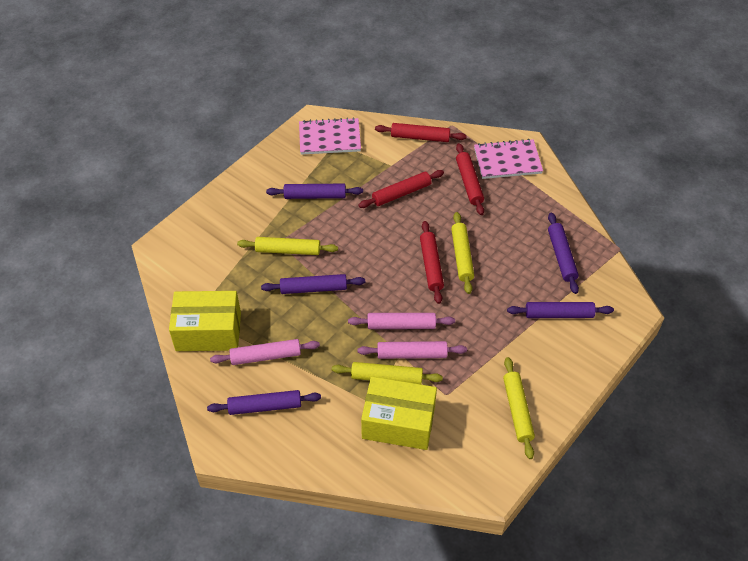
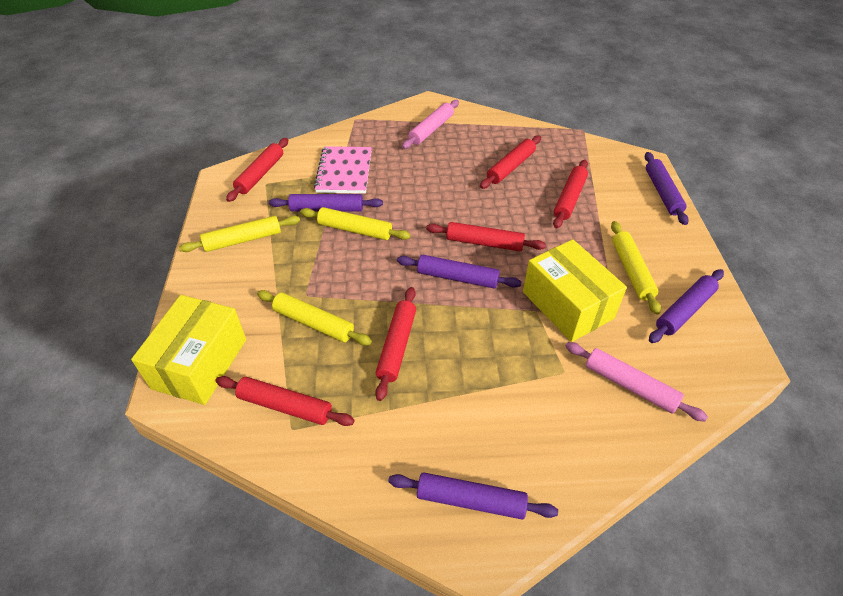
pink notebook: [299,117,361,155] [474,139,543,179] = 2 -> [314,146,372,193] = 1
pink rolling pin: [210,339,320,365] [348,313,455,329] [358,341,467,359] = 3 -> [402,100,459,149] [565,342,708,422] = 2
red rolling pin: [358,170,444,208] [375,123,467,142] [420,221,444,304] [456,143,484,215] = 4 -> [215,376,354,426] [226,138,288,202] [375,287,416,401] [426,222,546,251] [480,135,541,189] [553,160,588,228] = 6

